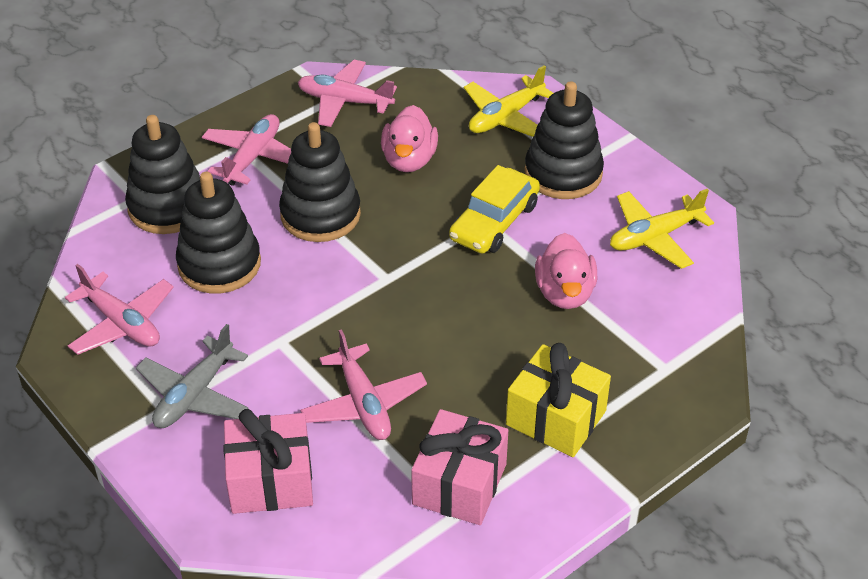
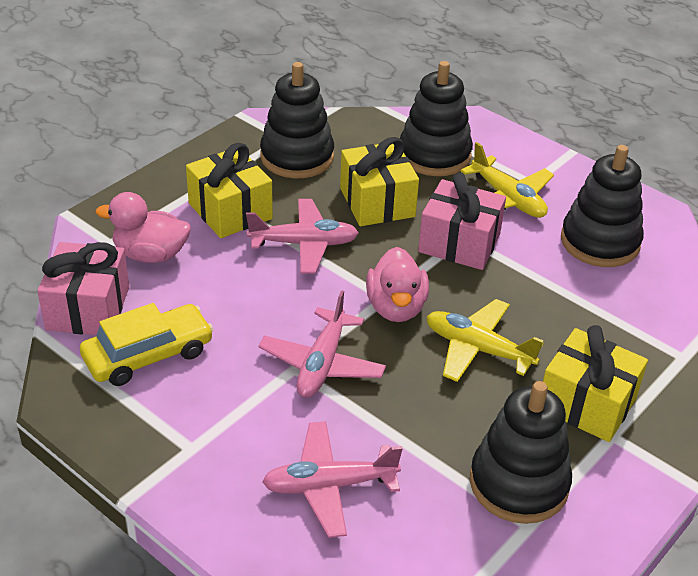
grey plane: [136,324,249,428] = 1 -> none = 0
pink plane: [65,264,174,355] [202,114,291,186] [298,60,397,127] [301,329,427,440] = 4 -> [246,199,359,274] [258,290,386,398] [262,421,403,538] = 3
yellow gift: [506,343,611,457] = 1 -> [186,143,273,238] [340,137,419,226] [543,325,648,442] = 3

